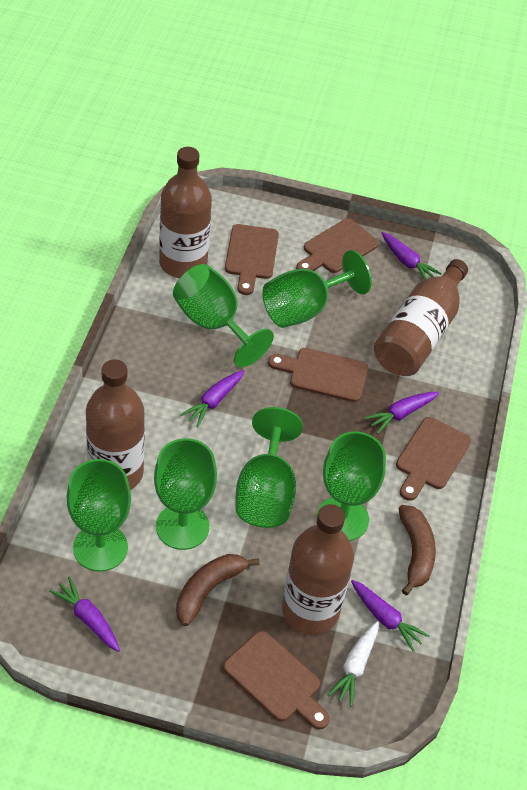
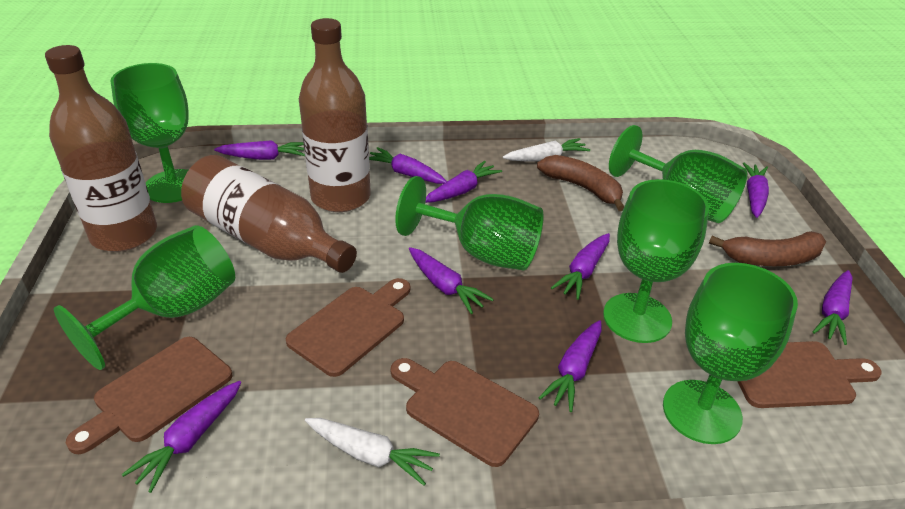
brown bottle: [86,359,145,490] [159,147,212,278] [282,504,354,635] [374,259,468,376] = 4 -> [45,45,157,252] [181,155,357,273] [299,18,371,212] = 3
brown cutting board: [223,631,330,730] [225,224,279,295] [268,348,368,402] [296,218,378,273] [396,417,471,501] = 5 -> [66,337,232,454] [286,278,410,377] [390,358,539,467] [737,341,882,408] = 4
purple carrot: [49,576,120,652] [180,370,244,427] [351,580,430,652] [364,392,439,434] [382,232,441,279] = 5 -> [122,381,241,493] [214,140,305,160] [369,147,447,184] [409,247,494,314] [425,161,502,203] [538,320,602,412] [551,233,610,300] [743,162,769,218] [813,270,853,345] = 9
white carrot: [328,621,379,706] = 1 -> [305,418,440,486] [503,138,590,162] = 2

